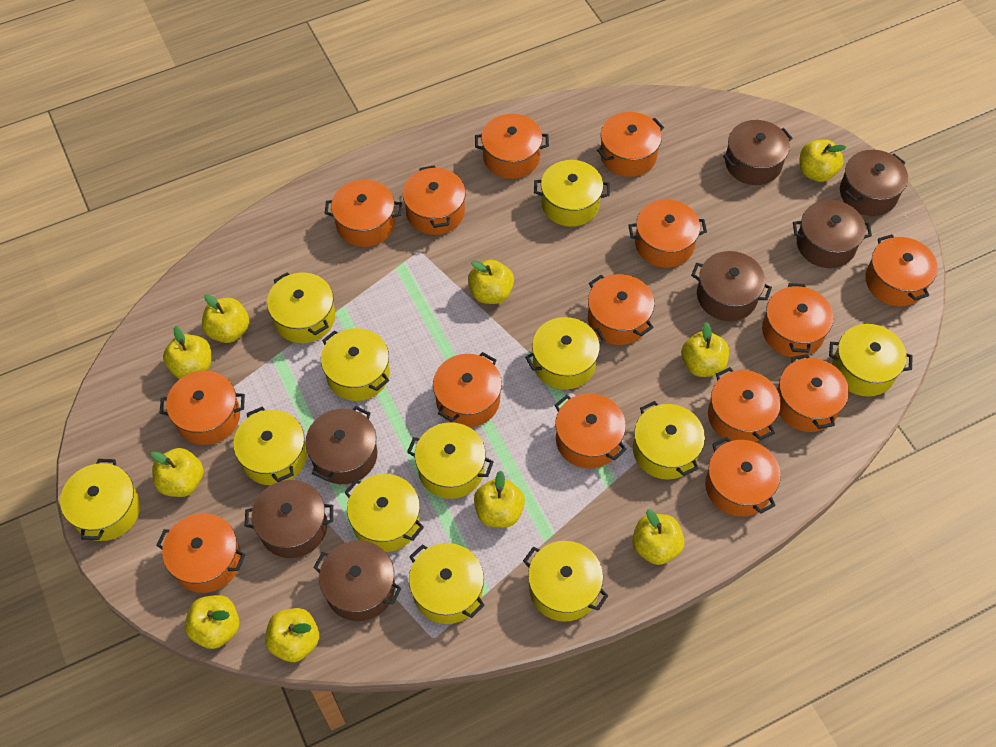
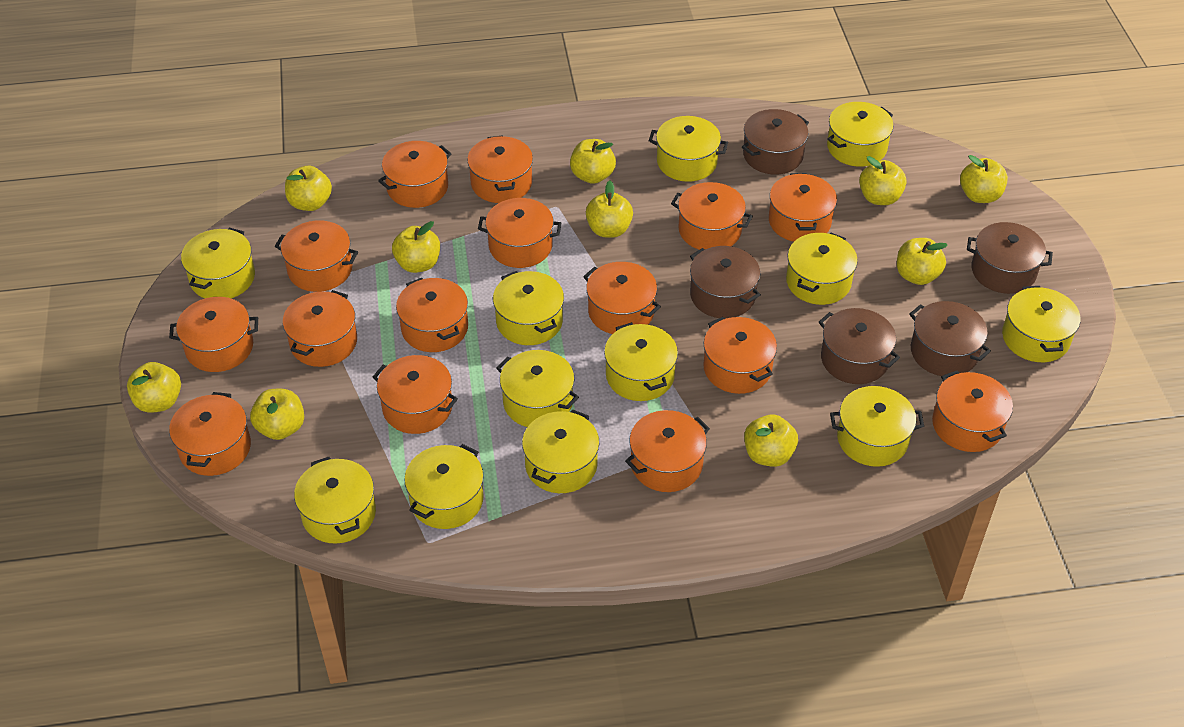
brown pot: [245,480,333,558] [305,406,377,484] [313,540,402,621] [691,251,772,321] [723,120,792,185] [793,200,872,268] [840,150,908,216] = 7 -> [690,246,761,318] [742,109,809,174] [819,308,900,384] [909,301,991,376] [967,222,1053,294] = 5

